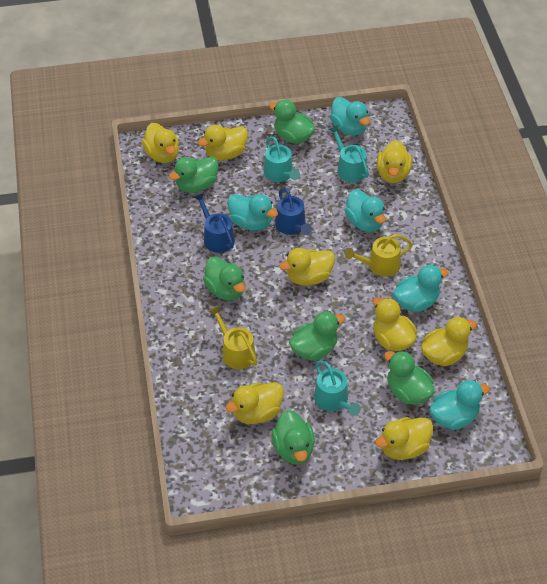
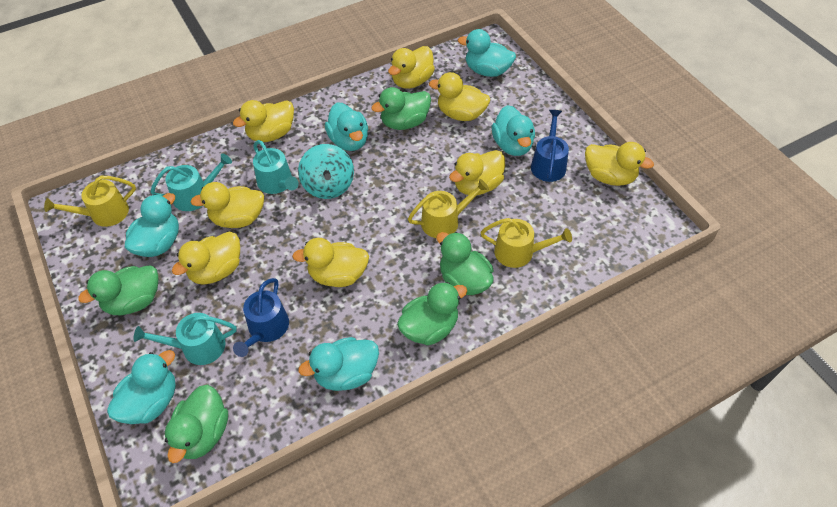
green duck: [169,156,218,193] [203,257,245,300] [269,100,315,144] [271,410,315,464] [289,311,345,361] [384,351,435,404] = 6 -> [78,265,159,315] [165,385,228,463] [371,87,431,130] [397,282,467,345] [436,232,494,295] = 5
turquoise duck: [228,194,278,231] [330,97,370,135] [344,189,386,232] [393,265,449,312] [429,380,490,430] = 5 -> [107,350,176,424] [125,193,179,257] [298,337,379,391] [325,102,368,151] [458,29,516,77] [492,105,535,156] = 6
turquoise spinning top: none = 0 -> [298,144,354,199] = 1
yellow watering can: [209,306,257,369] [345,234,413,277] = 2 -> [44,176,136,227] [408,179,489,238] [480,218,572,268] = 3

